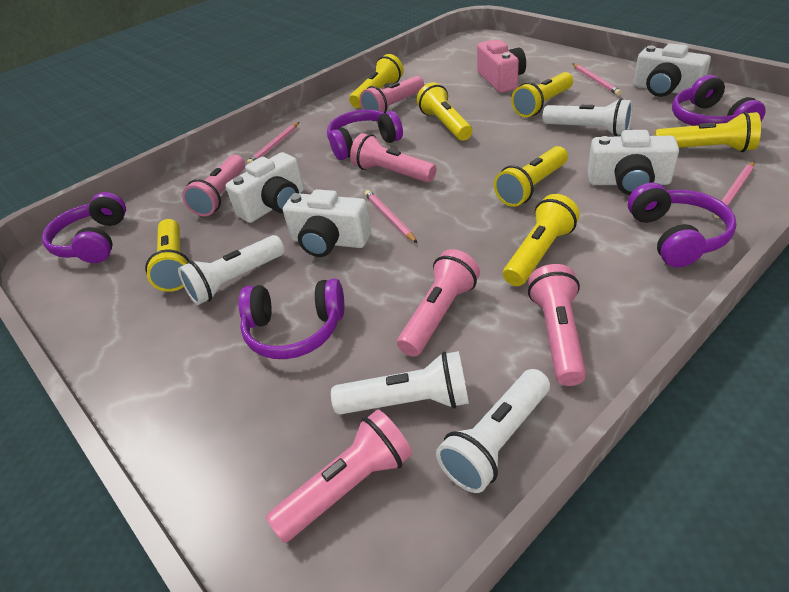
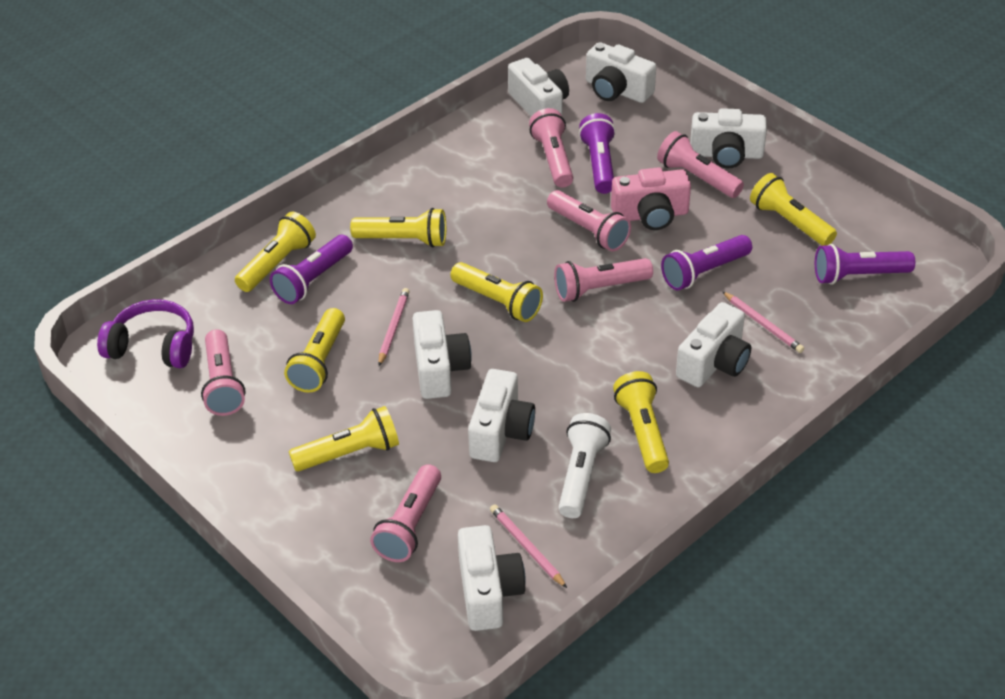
pink pencil: [247,122,299,164] [365,190,417,243] [573,64,622,96] [713,161,755,218] = 4 -> [378,288,410,366] [490,504,567,588] [722,291,804,353] = 3
purple flashlight: none = 0 -> [270,235,353,304] [579,113,616,194] [661,235,752,290] [815,244,915,285] = 4
purple headphones: [42,192,126,263] [239,279,344,359] [327,110,403,160] [628,183,736,267] [672,75,766,126] = 5 -> [97,299,194,368] = 1
white camera: [226,152,304,223] [283,189,371,257] [588,130,679,195] [633,43,711,97] = 4 -> [413,310,472,399] [458,525,526,631] [468,369,535,462] [508,58,569,117] [586,42,656,103] [676,302,751,387] [690,108,767,169] = 7
white flashlight: [178,235,285,305] [331,351,469,414] [436,369,550,493] [542,98,633,136] = 4 -> [558,413,611,518] = 1

